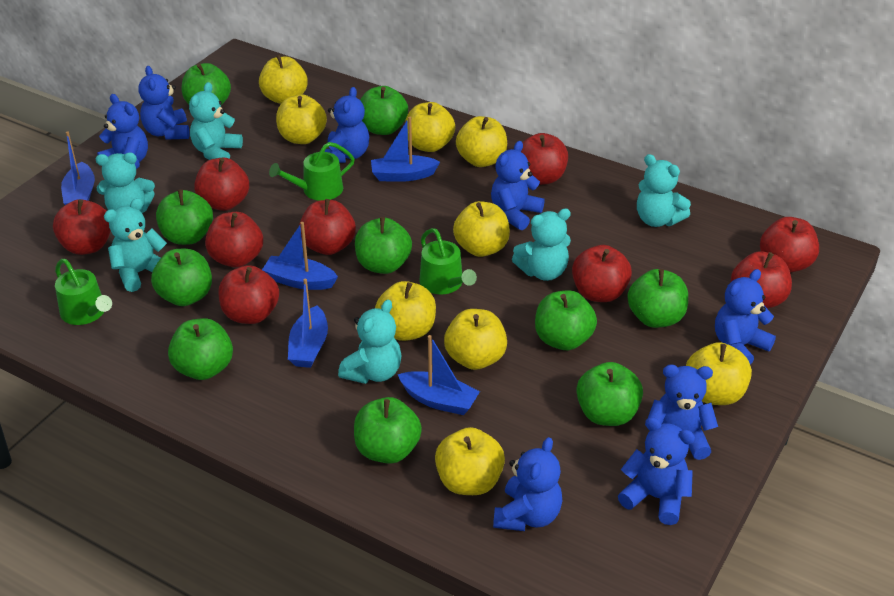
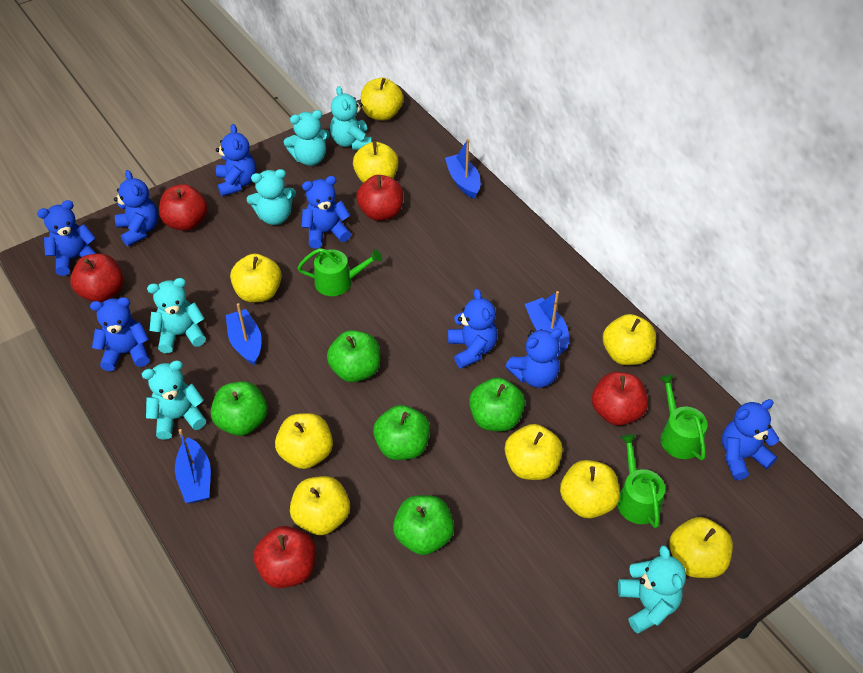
blue boat: [61,131,95,205] [262,222,338,290] [288,278,328,368] [371,117,440,182] [398,335,480,415] = 5 -> [175,429,211,503] [226,303,262,365] [445,139,480,198] [525,291,569,353] = 4
green apple: [151,249,212,306] [156,189,213,245] [168,318,233,380] [182,63,231,105] [354,397,422,464] [355,217,412,274] [360,86,408,135] [535,290,597,350] [576,362,643,426] [627,269,688,328] = 10 -> [211,381,268,436] [327,330,380,382] [373,405,430,460] [393,495,454,555] [469,377,525,431] = 5
red apple: [53,199,111,255] [194,158,249,211] [205,212,263,268] [219,265,279,324] [299,199,356,255] [521,133,568,185] [572,245,632,302] [731,251,792,308] [760,217,819,273] = 9 -> [70,253,123,302] [159,184,208,231] [254,526,316,588] [356,175,403,221] [592,372,648,426] = 5

